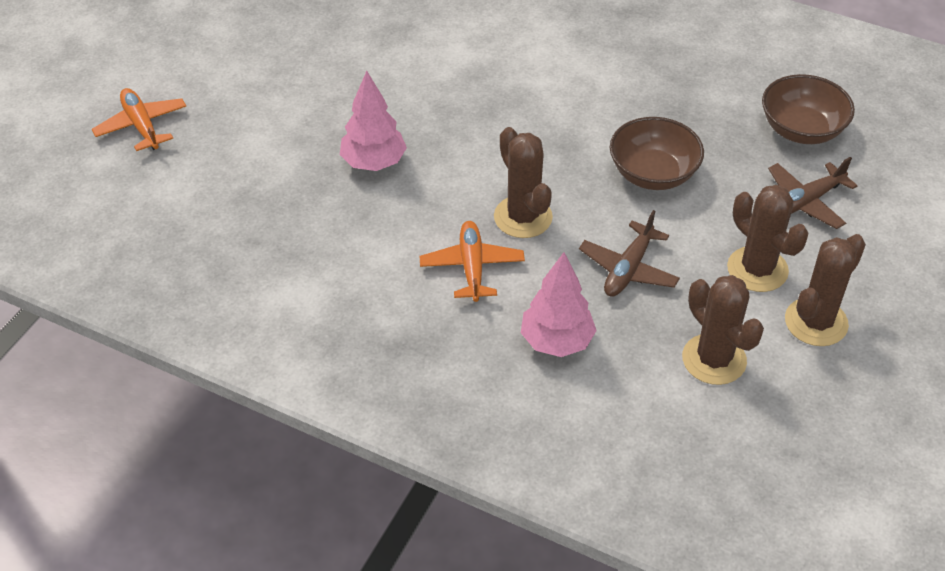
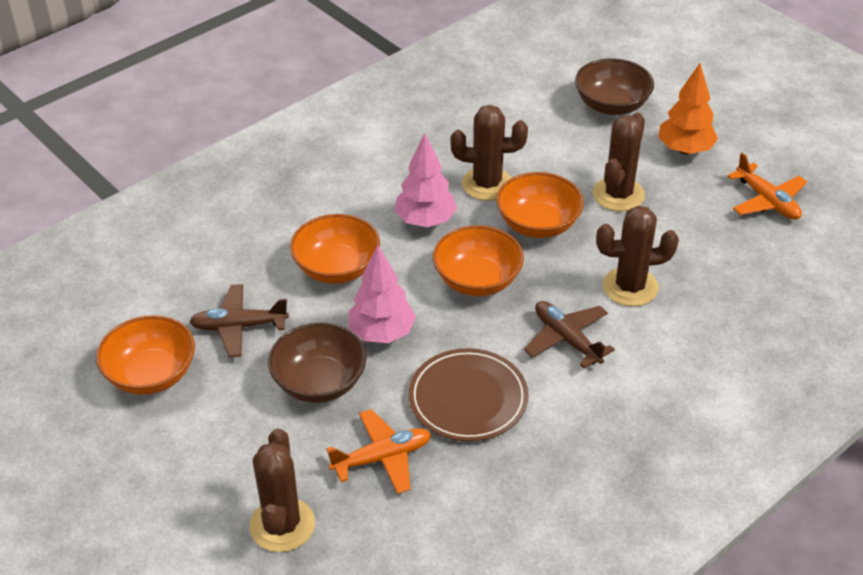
brown plate: none = 0 -> [409,348,528,441] = 1
orange bowl: none = 0 -> [96,315,195,395] [290,214,380,284] [433,225,524,296] [496,172,584,238] = 4
orange tree: none = 0 -> [658,63,718,155] = 1

